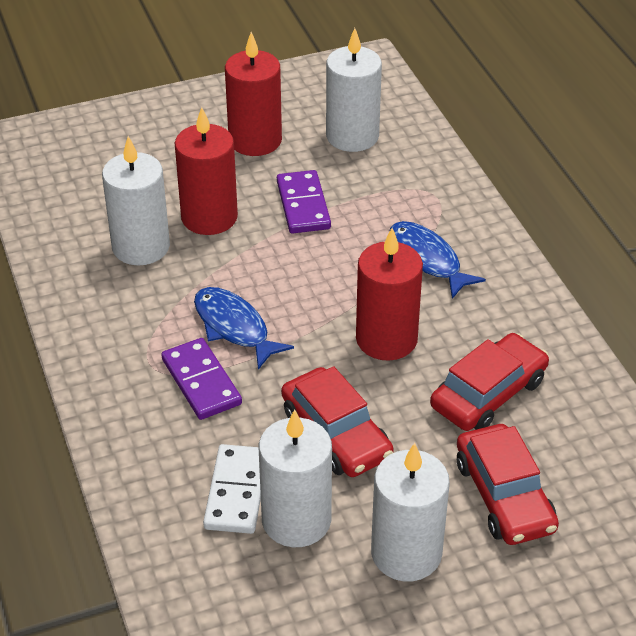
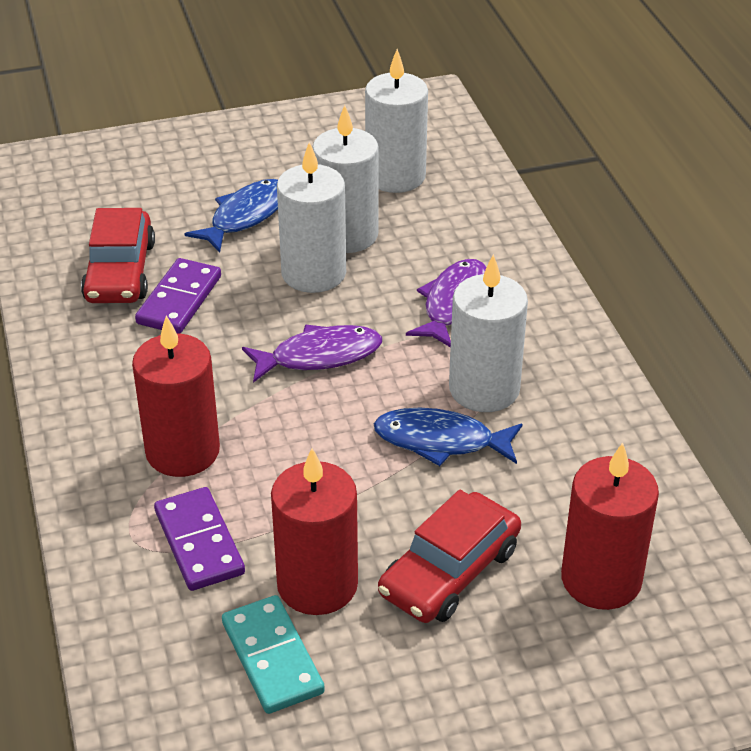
purple fish: none = 0 -> [242,325,382,383] [406,259,487,348] = 2
red car: [281,366,394,477] [430,333,549,431] [457,424,559,545] = 3 -> [81,208,155,303] [378,490,521,623] = 2
turquoise domino: none = 0 -> [222,595,325,714] = 1
white domino: [203,444,261,534] = 1 -> none = 0

